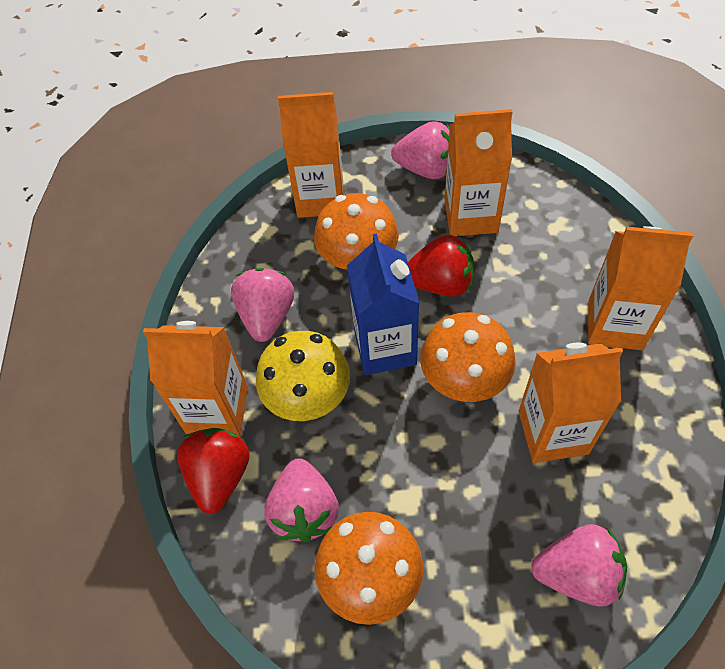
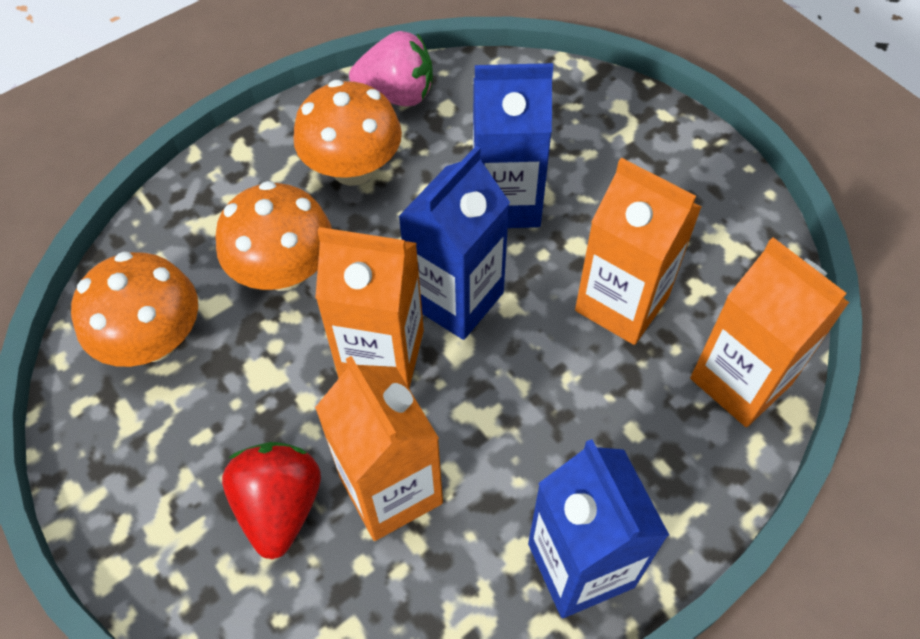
blue carton: [347,234,420,375] = 1 -> [398,146,510,340] [473,63,553,228] [528,439,669,618] = 3
orange carton: [143,321,248,436] [278,92,344,218] [445,109,513,236] [519,343,623,463] [588,226,693,350] = 5 -> [315,227,424,388] [315,356,443,541] [575,158,702,345] [690,237,849,427] = 4
pink strawberry: [231,268,294,342] [264,458,339,543] [391,121,450,179] [531,524,627,607] = 4 -> [349,31,433,106] = 1
red strawberry: [177,428,250,514] [408,234,474,297] = 2 -> [222,442,321,559] = 1
yellow mushroom: [256,331,350,421] = 1 -> none = 0

